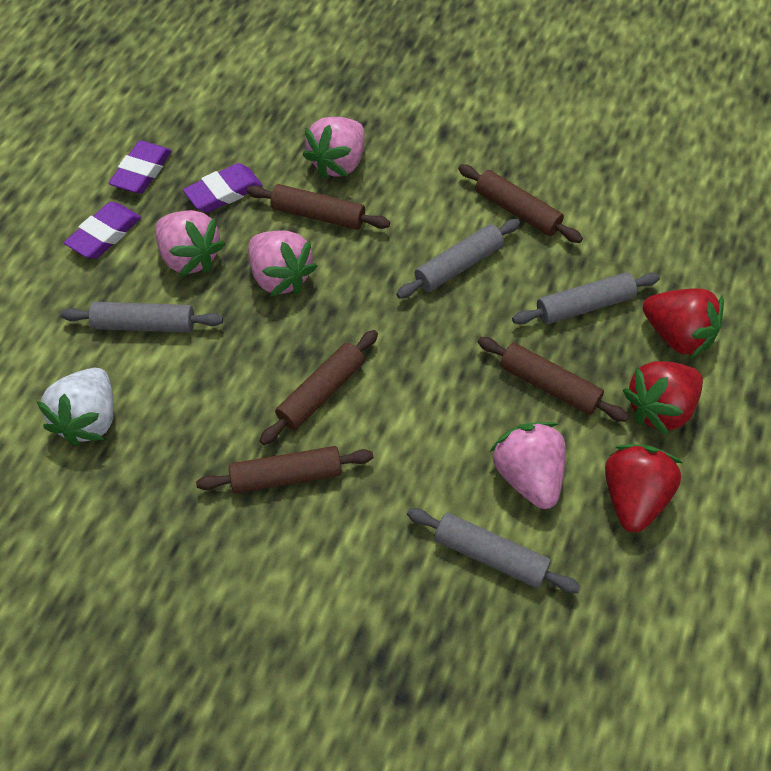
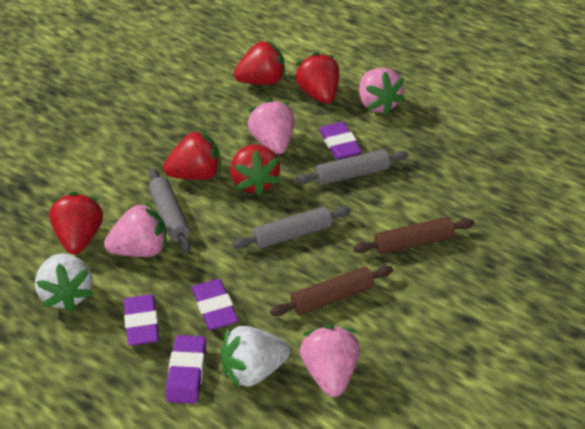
brown rolling pin: [196,446,374,494] [247,184,390,230] [259,330,378,445] [458,164,583,243] [478,337,629,422] = 5 -> [270,266,393,316] [353,217,474,255] = 2
grey rolling pin: [61,302,223,333] [396,219,520,299] [407,508,581,593] [512,272,660,325] = 4 -> [149,168,191,253] [232,206,351,249] [296,150,408,185] = 3
purple eraser: [64,202,141,259] [109,141,172,194] [183,163,263,212] = 3 -> [124,294,159,346] [166,335,206,404] [192,279,239,330] [319,122,362,160] = 4
red strawberry: [605,444,683,533] [623,361,703,435] [643,288,724,358] = 3 -> [49,192,103,254] [163,129,221,180] [231,144,280,196] [234,40,285,85] [295,52,339,104] = 5
white strawberry: [37,368,113,446] = 1 -> [35,253,94,312] [220,326,290,388] = 2

